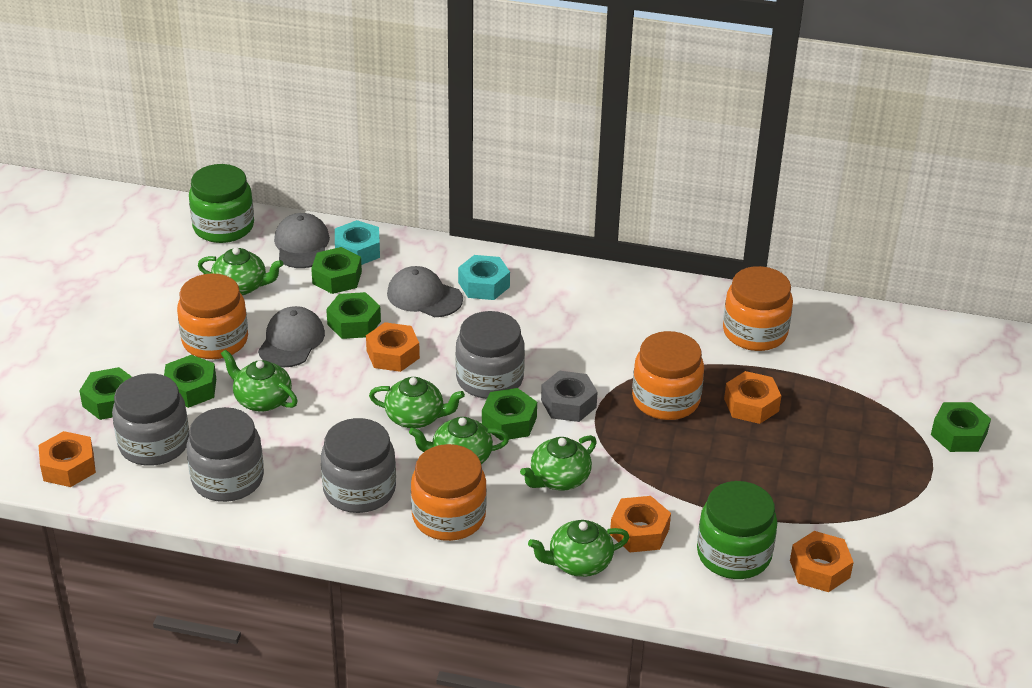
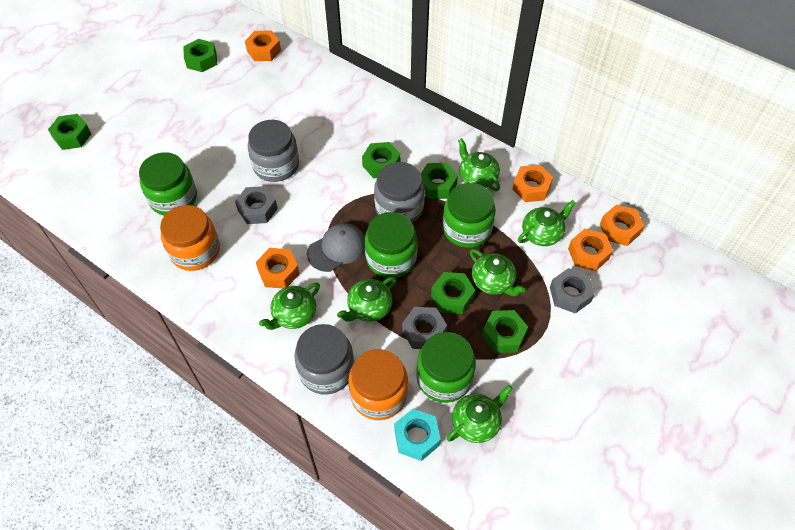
green jar: [189,164,254,243] [697,481,777,579] = 2 -> [139,152,197,216] [365,212,418,278] [416,332,476,403] [443,183,496,248] = 4
grey cap: [258,306,325,367] [274,213,330,268] [387,266,463,317] = 3 -> [307,223,365,272] = 1
grey jar: [112,373,189,466] [186,407,264,502] [321,418,396,513] [455,311,525,399] = 4 -> [248,120,299,182] [294,324,354,395] [374,162,425,223] = 3
grey nut: [541,371,598,422] = 1 -> [235,186,278,224] [402,307,447,349] [550,268,595,313] = 3
orange jar: [177,273,248,359] [411,444,487,541] [632,331,704,420] [723,266,793,351] = 4 -> [160,205,220,271] [348,349,408,420] = 2
turquoise nut: [335,220,380,265] [458,255,510,300] = 2 -> [394,409,441,461] = 1

